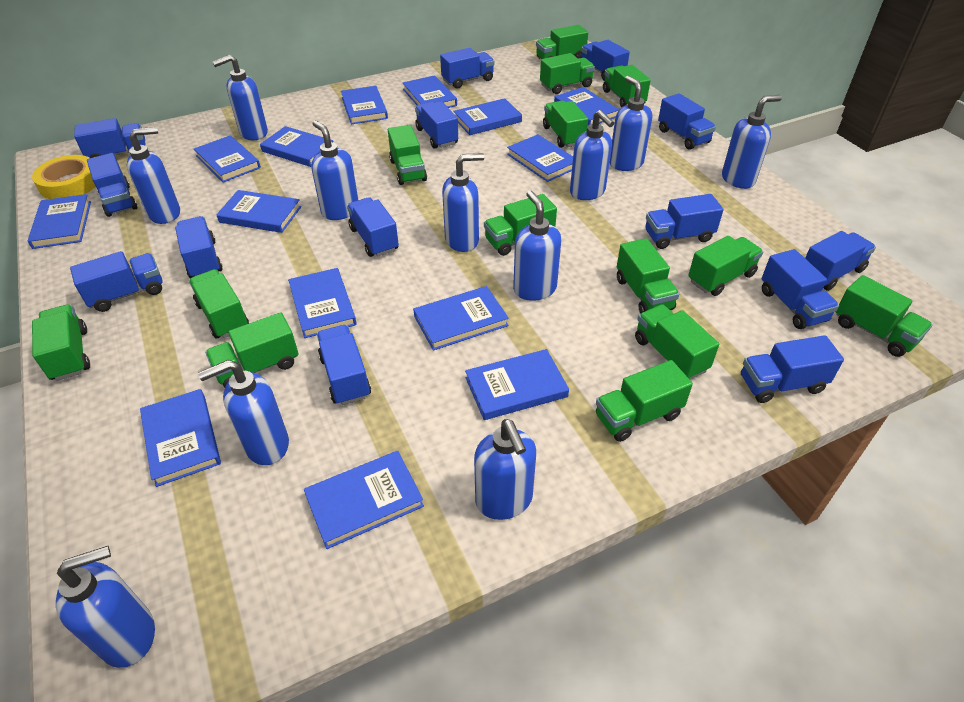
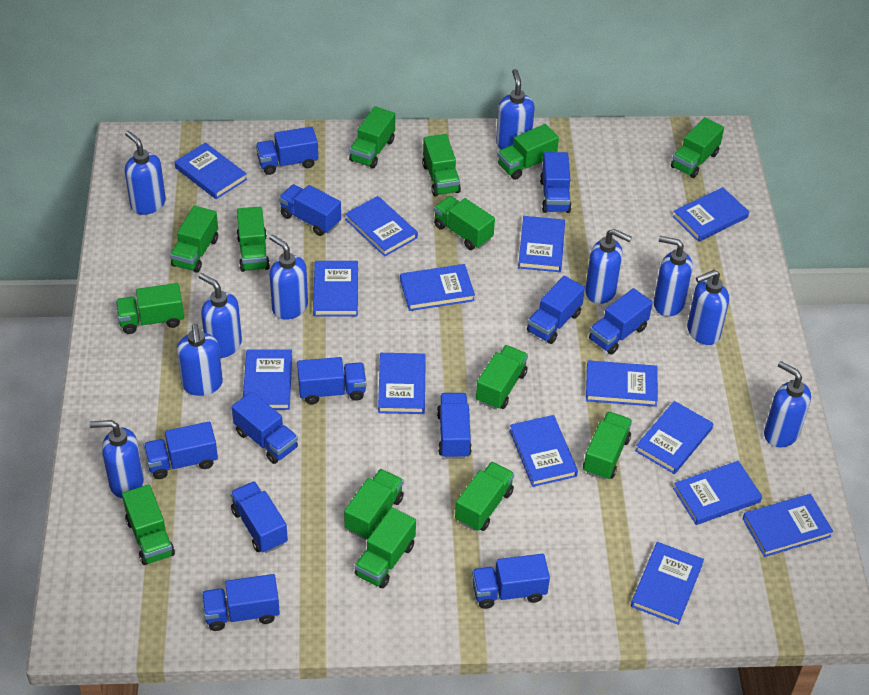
blue soap dispenser: [56,546,155,668] [127,127,180,224] [198,360,289,465] [213,55,268,140] [311,120,358,220] [442,153,484,252] [474,419,536,520] [513,191,561,301] [570,110,614,200] [610,76,652,171] [722,95,782,189] = 11 -> [90,420,144,498] [125,131,166,215] [177,324,223,396] [199,273,242,358] [269,234,308,320] [496,69,535,149] [585,229,632,304] [654,236,693,317] [687,270,729,345] [764,361,811,448] = 10
blue truck: [70,251,162,312] [74,118,146,158] [87,153,137,217] [175,216,223,278] [317,325,371,405] [347,197,399,257] [415,101,458,149] [440,48,494,89] [581,40,630,81] [645,194,724,249] [658,93,716,150] [741,335,844,403] [762,249,839,329] [805,231,876,291] = 14 -> [144,422,218,479] [202,574,280,631] [230,481,288,553] [232,391,298,464] [256,127,318,175] [279,184,341,236] [297,357,366,404] [437,393,472,459] [472,554,550,609] [527,276,585,344] [540,152,571,213] [589,288,652,355] = 12
yellow tape: [32,155,96,199] = 1 -> none = 0

